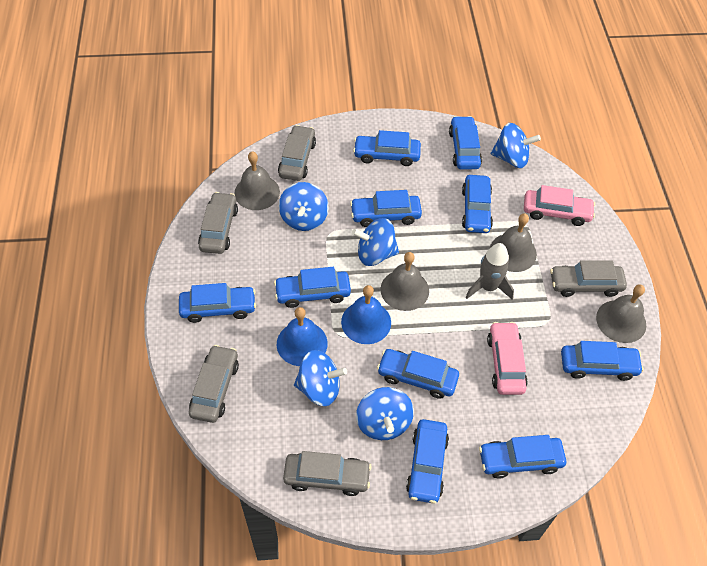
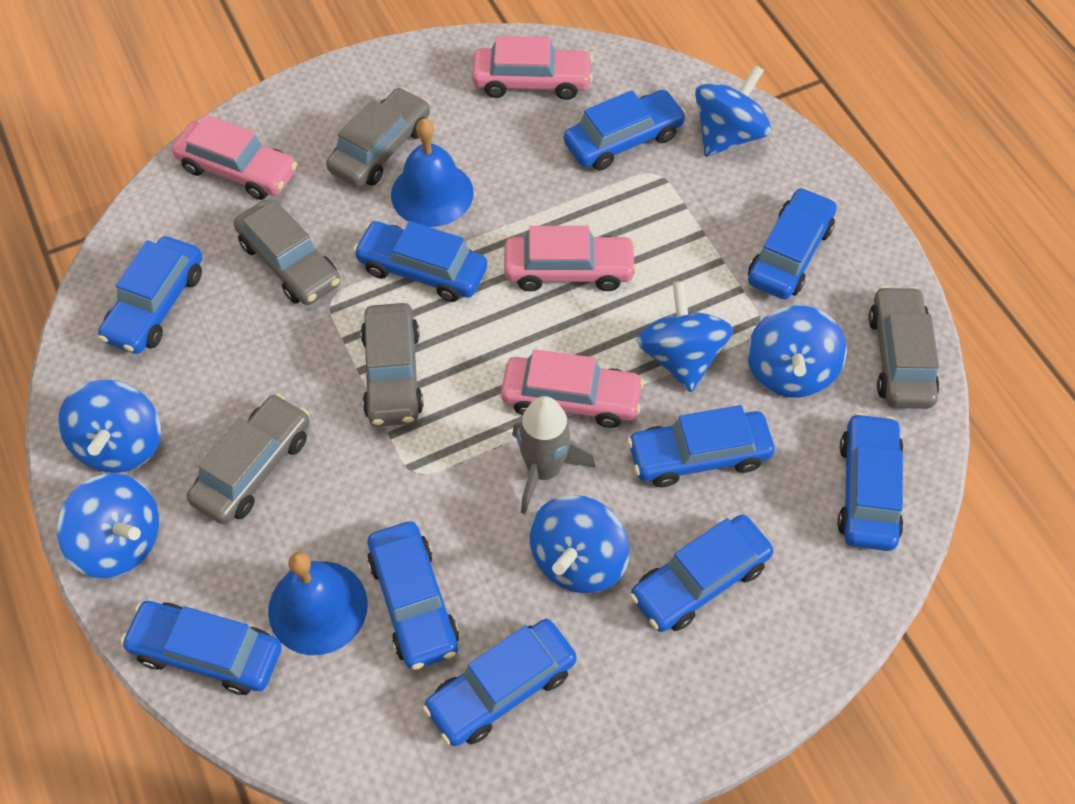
blue spinning top: [279,182,329,231] [294,350,347,406] [352,218,399,266] [356,387,414,440] [491,123,541,168] = 5 -> [57,473,159,578] [58,380,161,473] [529,495,629,593] [636,281,733,392] [695,65,771,157] [747,306,847,398] = 6
grey bell: [234,151,280,210] [380,252,429,311] [490,213,537,272] [596,284,646,343] = 4 -> none = 0
pink car: [487,322,528,395] [524,185,595,226] = 2 -> [172,114,297,200] [472,36,593,100] [501,349,644,428] [504,226,637,291] = 4

